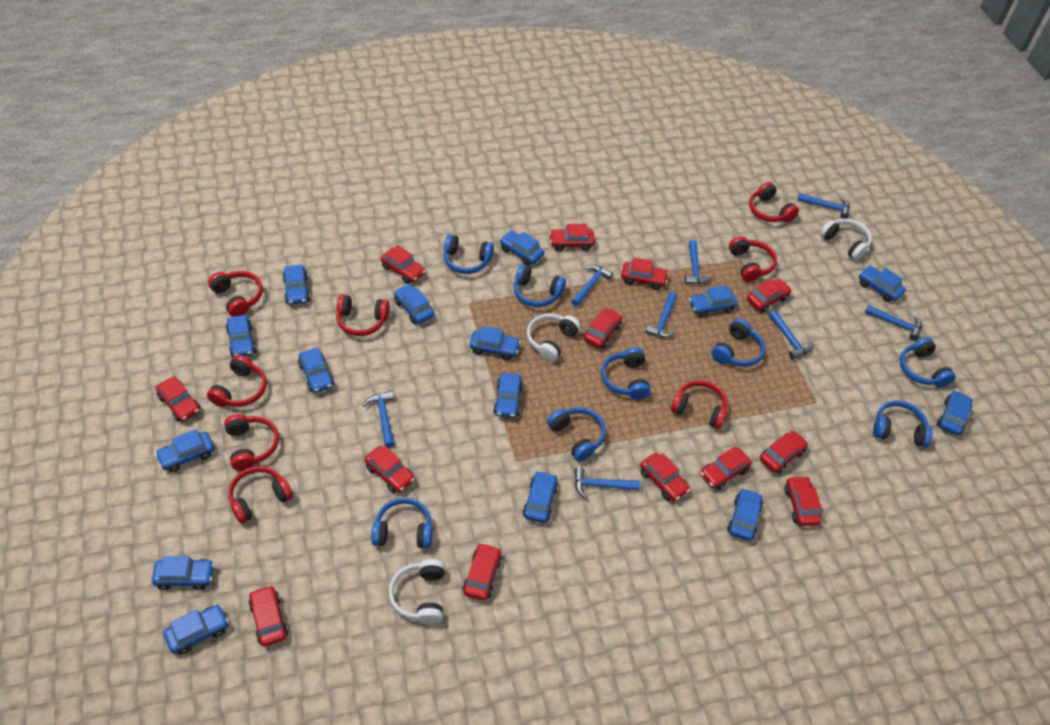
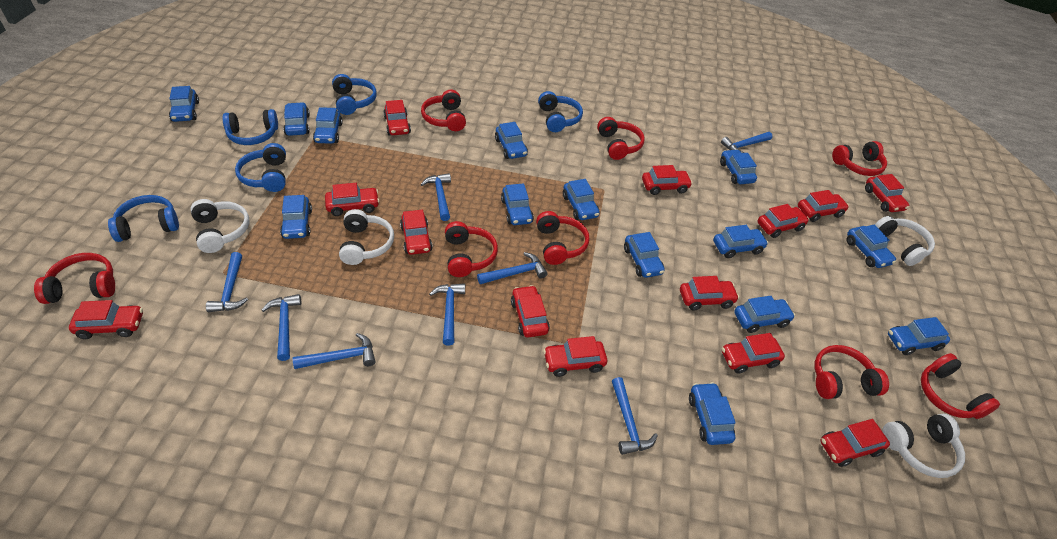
blue car: [152,556,215,590] [155,429,214,472] [163,605,229,655] [226,315,256,357] [283,265,310,305] [298,348,334,393] [394,284,434,324] [470,326,521,360] [493,373,523,418] [500,231,544,266] [523,470,558,523] [689,285,738,318] [727,488,763,541] [859,265,906,302] [937,390,972,435] = 15 -> [169,86,199,122] [280,195,312,239] [283,102,310,136] [313,107,343,144] [495,122,528,159] [501,183,534,225] [563,179,600,220] [624,232,665,278] [689,382,736,445] [713,225,768,258] [720,149,757,184] [734,296,795,333] [846,224,896,268] [888,317,950,355] = 14
blue headphones: [371,498,432,548] [443,234,494,274] [514,264,566,307] [547,407,606,462] [601,347,651,400] [711,318,765,367] [873,400,933,447] [900,337,956,387] = 8 -> [108,195,179,242] [222,109,278,145] [235,143,286,192] [332,74,377,115] [538,91,583,132] = 5
white headphones: [389,559,445,624] [527,314,581,362] [820,219,872,260] = 3 -> [190,199,250,253] [339,209,394,265] [875,216,935,266] [882,414,965,478] = 4

